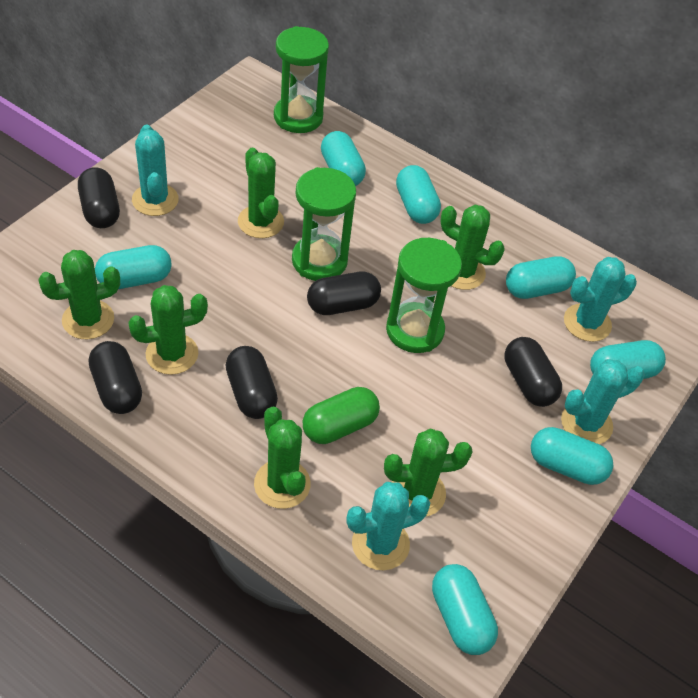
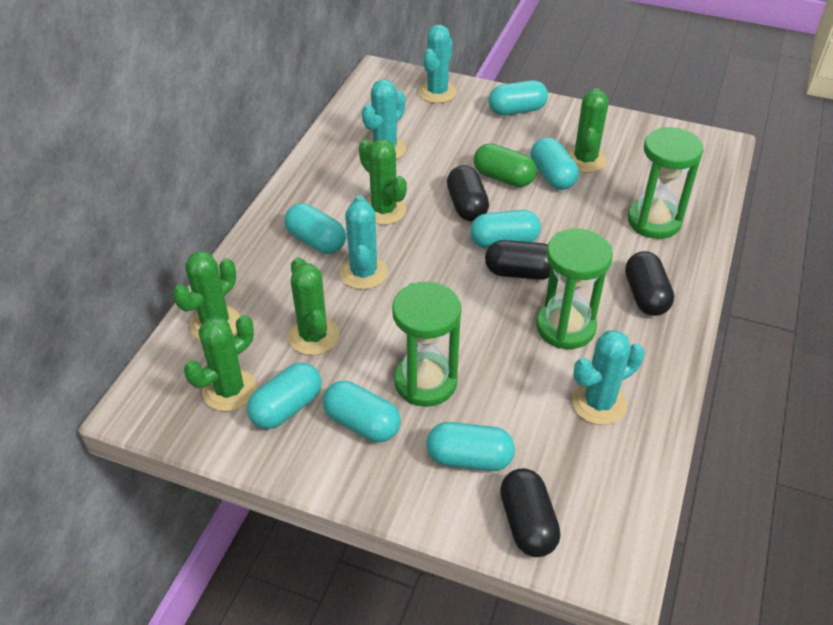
black capsule: [78,167,120,228] [89,341,142,414] [226,346,278,419] [307,272,381,315] [505,337,562,407] = 5 -> [447,165,489,221] [485,240,551,280] [500,468,561,557] [625,251,674,316] = 4
green cactus: [38,250,120,339] [128,285,208,375] [238,148,284,238] [254,407,311,509] [384,429,473,517] [440,205,505,290] = 6 -> [173,251,240,340] [184,315,257,411] [288,257,339,355] [359,139,407,225] [567,88,609,173] = 5

